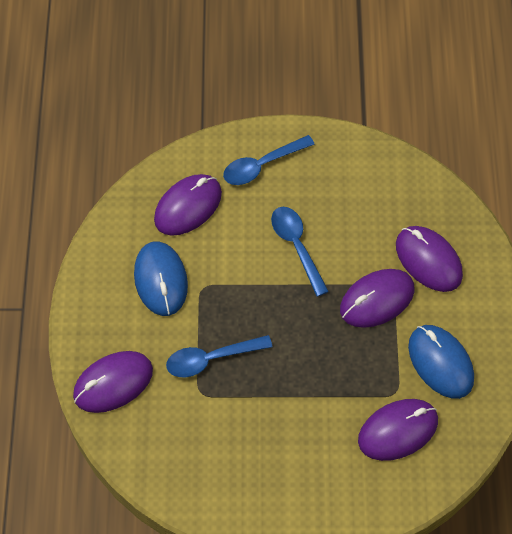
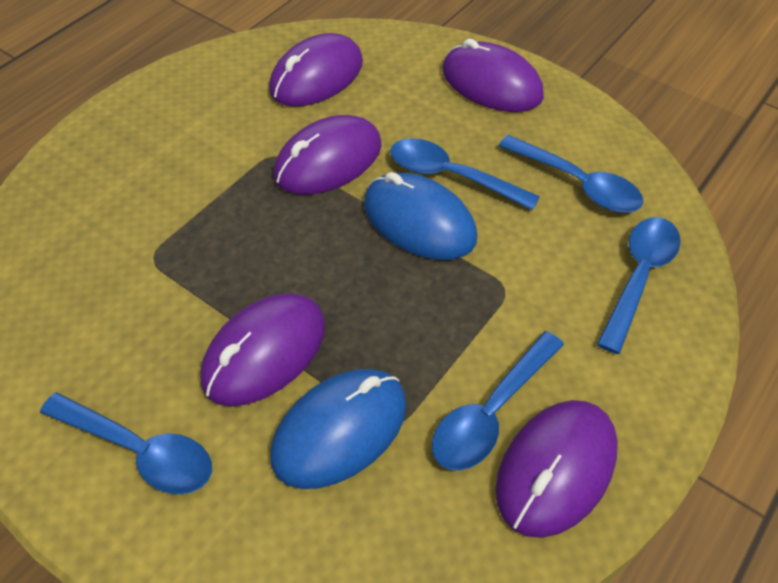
blue spoon: [166,335,273,377] [223,135,315,185] [271,207,329,297] = 3 -> [40,392,212,494] [390,138,540,210] [432,331,564,470] [499,135,643,212] [597,217,681,354] = 5

